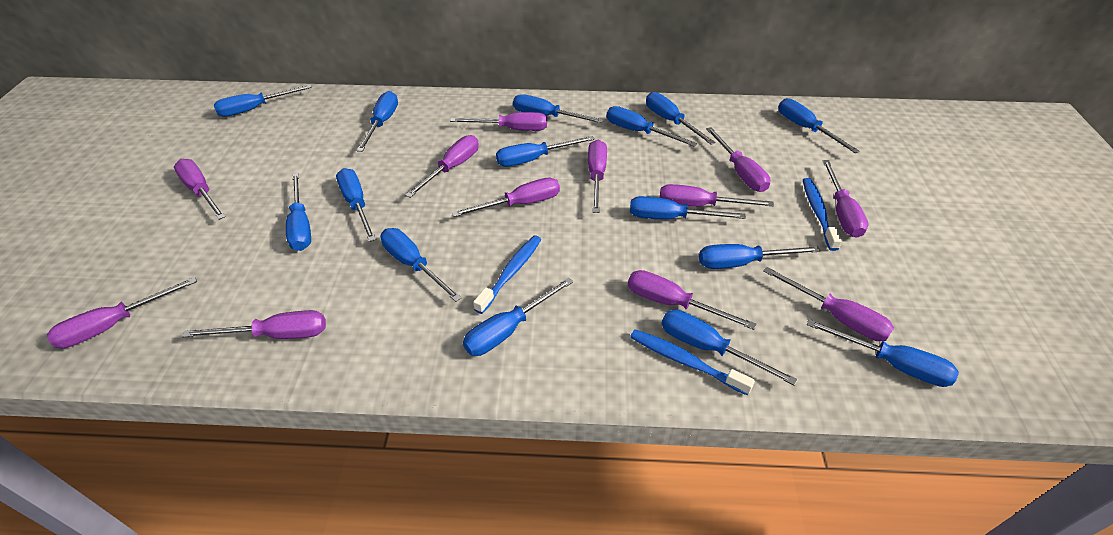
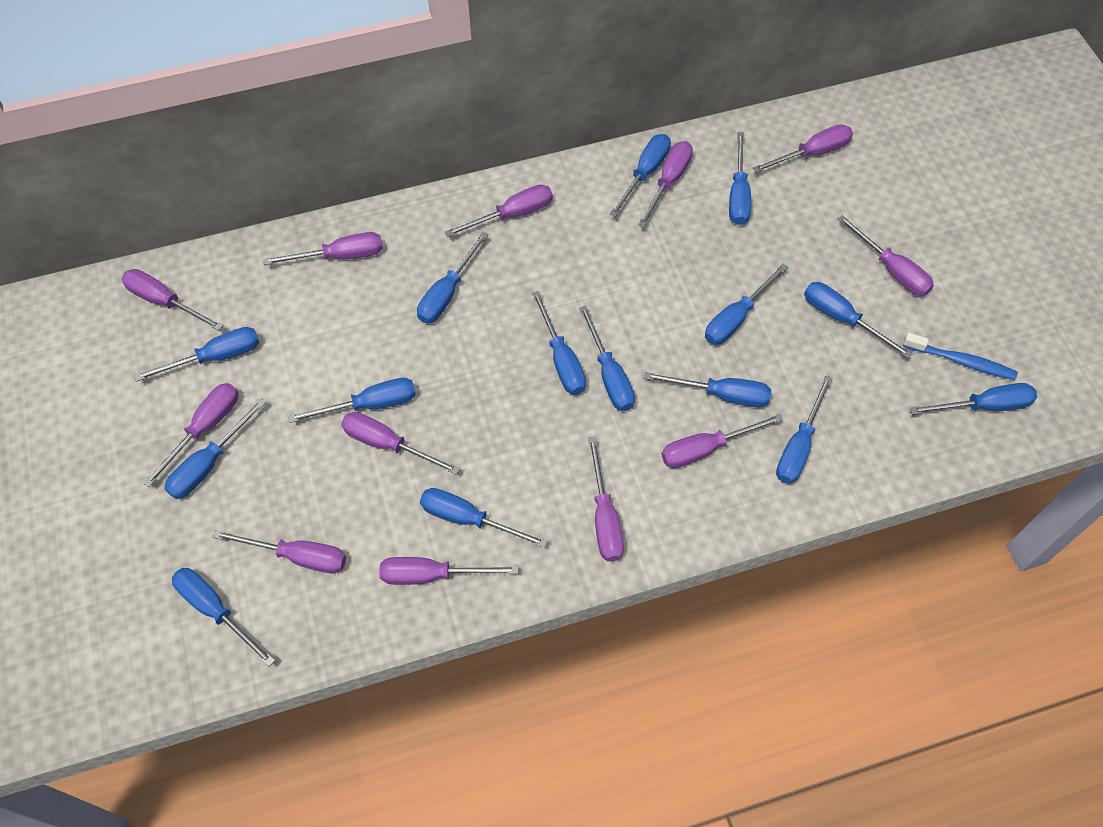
blue toothbrush: [473,235,541,314] [630,329,755,395] [803,178,842,251] = 3 -> [903,333,1018,380] = 1

